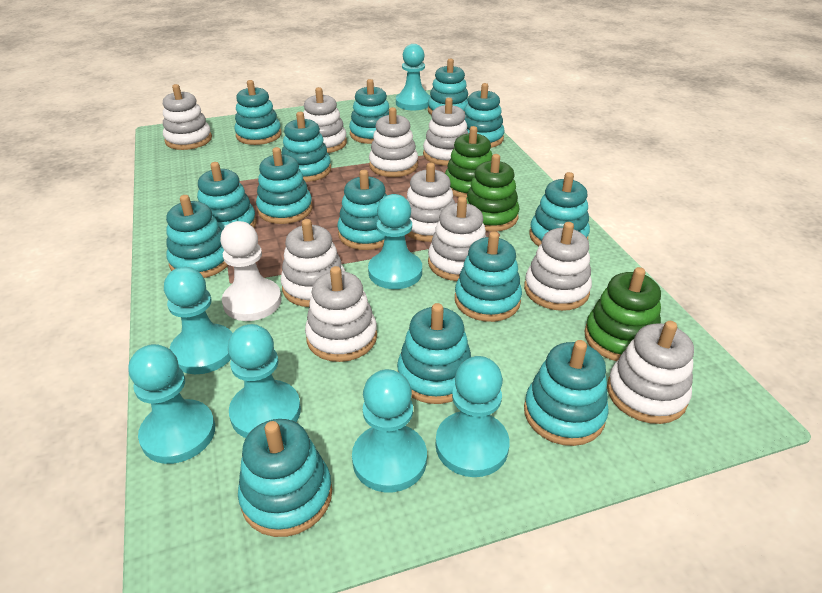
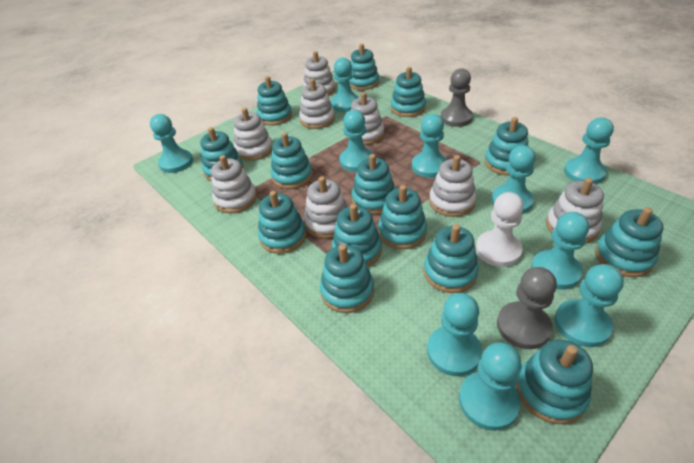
green stacking toy: [445,126,492,198] [466,154,519,232] [584,267,661,361] = 3 -> none = 0
grey pawn: none = 0 -> [440,68,473,127] [497,267,557,349] = 2
turquoise pawn: [129,344,215,464] [164,267,233,374] [228,324,301,438] [352,369,427,492] [368,194,422,289] [396,44,430,110] [436,356,510,477] = 7 -> [150,114,193,173] [331,58,359,112] [339,110,373,172] [412,114,447,178] [427,293,482,376] [459,342,522,431] [491,145,536,214] [531,212,589,290] [555,264,624,347] [564,117,614,184] = 10
white stacking toy: [163,84,212,150] [280,219,345,307] [303,87,347,153] [305,266,377,362] [369,107,418,177] [406,163,455,242] [423,98,469,166] [428,196,487,281] [524,222,592,311] [607,321,694,424] = 10 -> [211,155,257,213] [234,108,273,161] [299,79,335,129] [303,51,336,96] [304,176,347,238] [347,92,384,145] [429,155,476,217] [546,178,604,243] = 8

